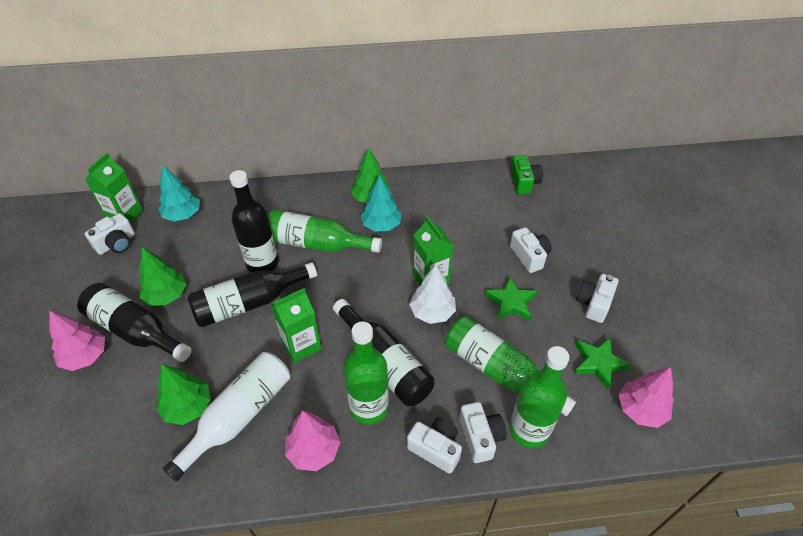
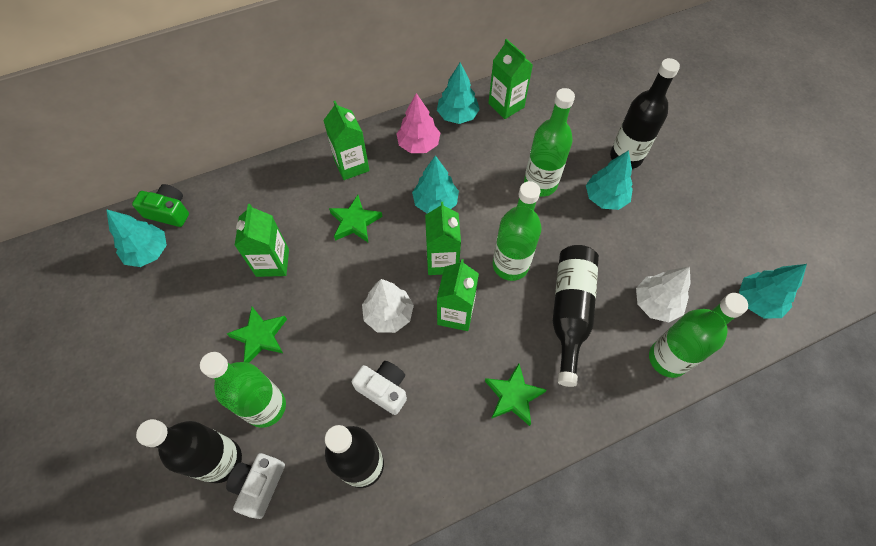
green carton: [85,153,143,223] [271,288,321,363] [413,216,453,285] = 3 -> [235,204,289,277] [323,101,369,180] [425,202,461,275] [437,259,479,331] [488,39,533,119] = 5
green star: [485,276,537,321] [574,338,631,389] = 2 -> [227,307,287,363] [329,195,382,242] [485,363,547,426] = 3
green tree: [139,247,186,306] [156,364,211,425] [351,148,391,203] = 3 -> none = 0
pink tree: [49,310,105,371] [285,411,340,471] [618,367,674,428] = 3 -> [396,93,440,153] = 1
turquoise tree: [158,165,200,222] [361,175,402,231] = 2 -> [106,209,167,267] [412,155,459,214] [437,63,480,124] [586,150,633,210] [739,264,807,319] = 5
white bottle: [163,352,290,482] = 1 -> none = 0
white camera: [85,213,135,255] [407,418,462,474] [459,402,507,463] [510,227,552,273] [576,274,618,323] = 5 -> [226,453,285,519] [351,361,407,415] = 2
white tree: [409,264,456,324] = 1 -> [362,279,414,333] [636,267,691,322] = 2

